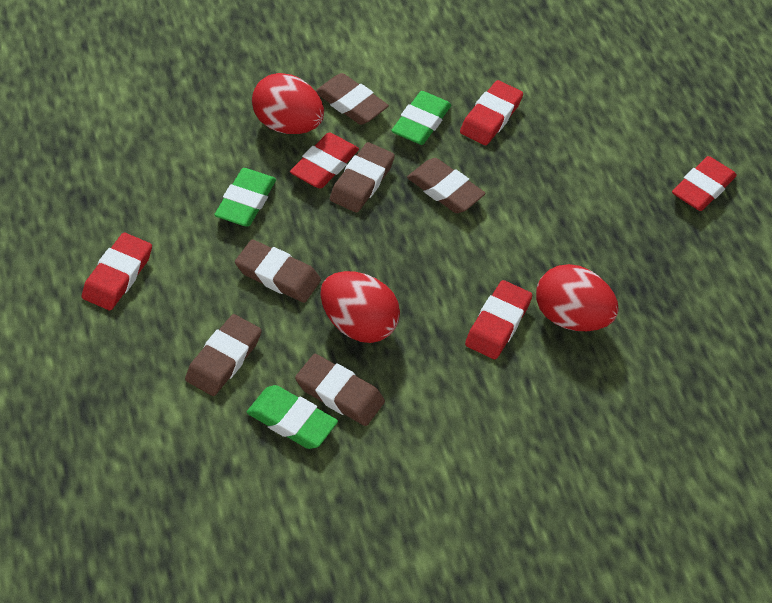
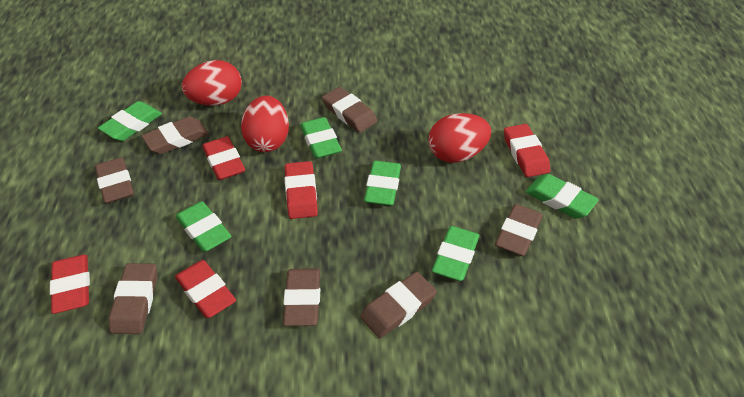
brown eraser: [185,314,262,396] [235,239,321,303] [295,354,385,426] [315,73,389,125] [330,142,395,213] [407,158,486,213] = 6 -> [95,157,134,204] [109,263,157,334] [142,116,209,154] [283,268,320,326] [322,87,377,133] [361,272,437,338] [495,204,543,256] = 7
green eraser: [214,168,276,227] [247,385,338,449] [391,91,451,145] = 3 -> [98,101,162,141] [176,201,231,252] [300,117,342,159] [364,161,401,206] [432,226,479,281] [526,174,599,218] = 6

